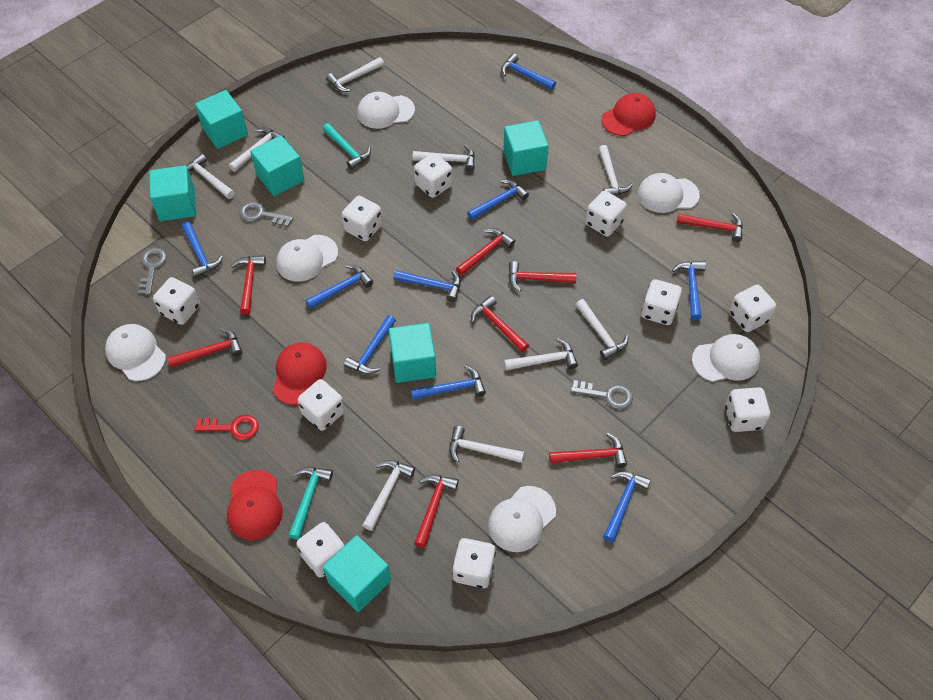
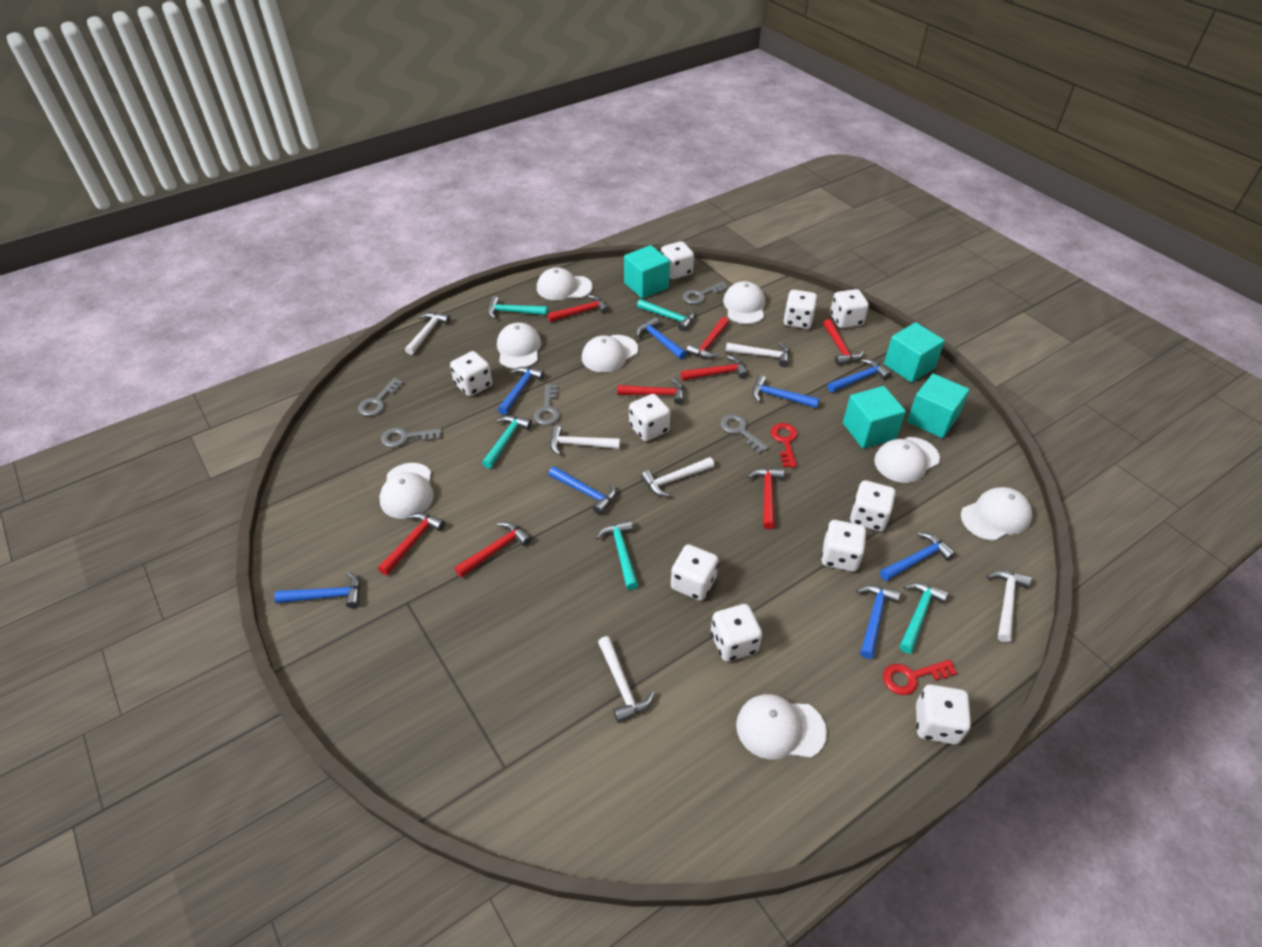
blue hammer: [182,222,223,278] [305,265,374,309] [344,315,396,374] [393,270,461,302] [411,365,486,400] [467,180,529,220] [501,53,556,90] [603,471,651,542] [672,261,706,320] = 9 -> [274,572,360,608] [498,367,544,415] [548,466,616,515] [636,317,687,360] [752,375,820,408] [828,359,891,392] [856,585,901,659] [880,532,956,581] = 8
grey key: [138,248,167,295] [239,202,293,227] [571,380,633,409] = 3 -> [358,378,403,416] [381,427,442,448] [534,384,560,425] [683,282,728,304] [720,414,769,454] = 5
red cap: [227,470,283,540] [273,343,327,405] [601,93,656,136] = 3 -> none = 0
red key: [194,415,259,440] = 1 -> [771,423,797,468] [883,659,957,695] = 2
turquoise cube: [149,165,196,221] [195,90,248,149] [250,135,304,196] [323,535,391,612] [389,323,436,383] [503,120,549,176] = 6 -> [624,245,670,299] [843,386,906,449] [884,322,945,383] [907,374,970,438] = 4
turquoise hammer: [288,467,333,540] [323,123,371,170] = 2 -> [482,415,532,469] [488,296,548,319] [596,520,639,590] [637,299,695,331] [899,582,948,653] = 5
white cap: [105,324,166,381] [276,235,338,282] [357,92,415,129] [488,486,556,552] [638,173,700,213] [692,334,760,382] = 6 -> [380,463,434,519] [497,323,541,369] [537,267,593,300] [582,335,638,373] [723,281,765,324] [736,694,827,760] [874,437,940,483] [961,487,1032,541] = 8
white hammer: [186,154,235,199] [229,127,285,172] [326,57,384,92] [362,460,415,531] [413,145,475,171] [449,426,524,463] [504,338,578,371] [576,299,628,360] [598,145,633,196] = 9 -> [405,312,451,355] [550,426,620,455] [598,636,654,723] [641,457,714,497] [726,342,789,367] [987,570,1031,642] = 6

